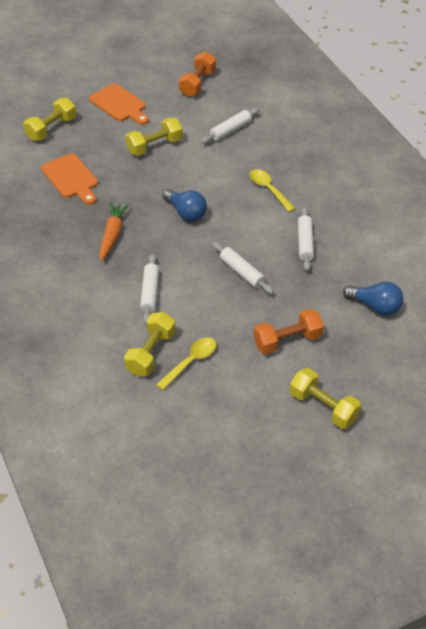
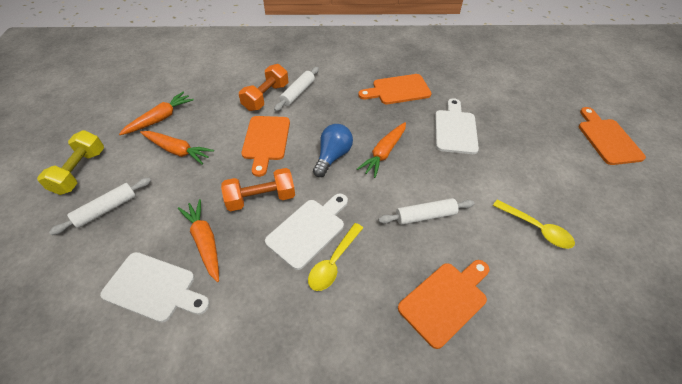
blue light bulb: [163,189,207,221] [343,282,403,315] = 2 -> [313,124,353,177] = 1
orange carrot: [99,202,129,261] = 1 -> [119,92,194,135] [140,131,214,164] [178,199,219,282] [357,122,406,178] = 4
orange cutting board: [41,153,98,205] [89,83,149,125] = 2 -> [241,116,290,177] [358,74,432,104] [398,260,489,349] [579,107,646,165] = 4
white cutting board: none = 0 -> [100,252,210,323] [265,193,348,270] [435,98,479,154] = 3
white rolling pin: [140,254,159,324] [201,108,260,144] [212,242,274,294] [298,207,314,271] = 4 -> [49,178,151,235] [274,67,319,111] [378,198,475,225] = 3
yellow dumbbell: [23,98,76,141] [124,312,176,376] [125,117,183,156] [290,368,361,429] = 4 -> [37,130,104,195] = 1

